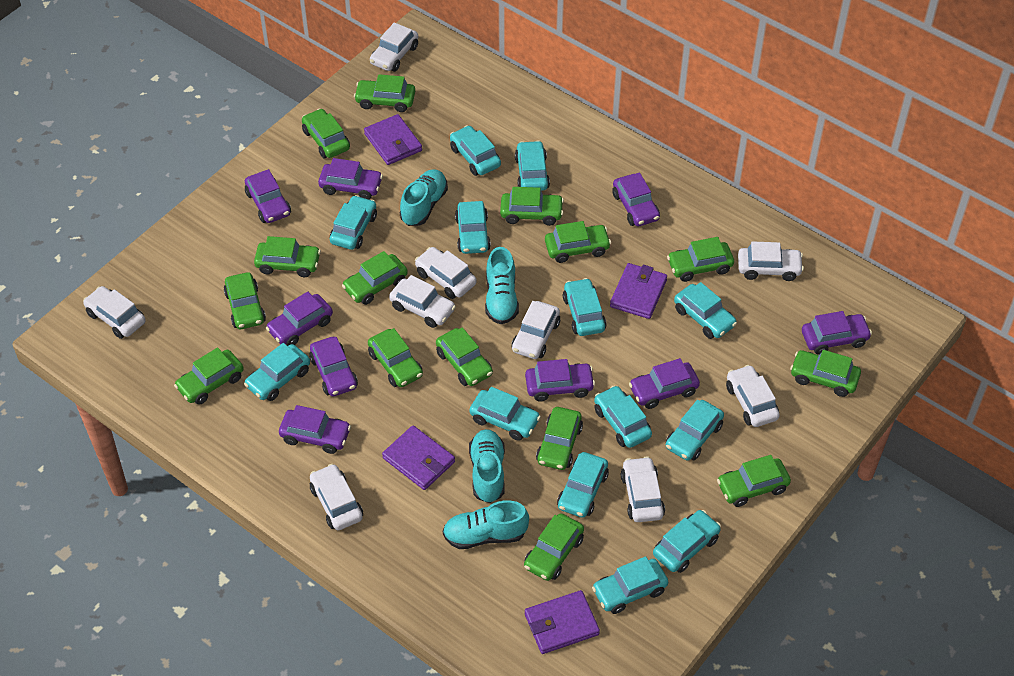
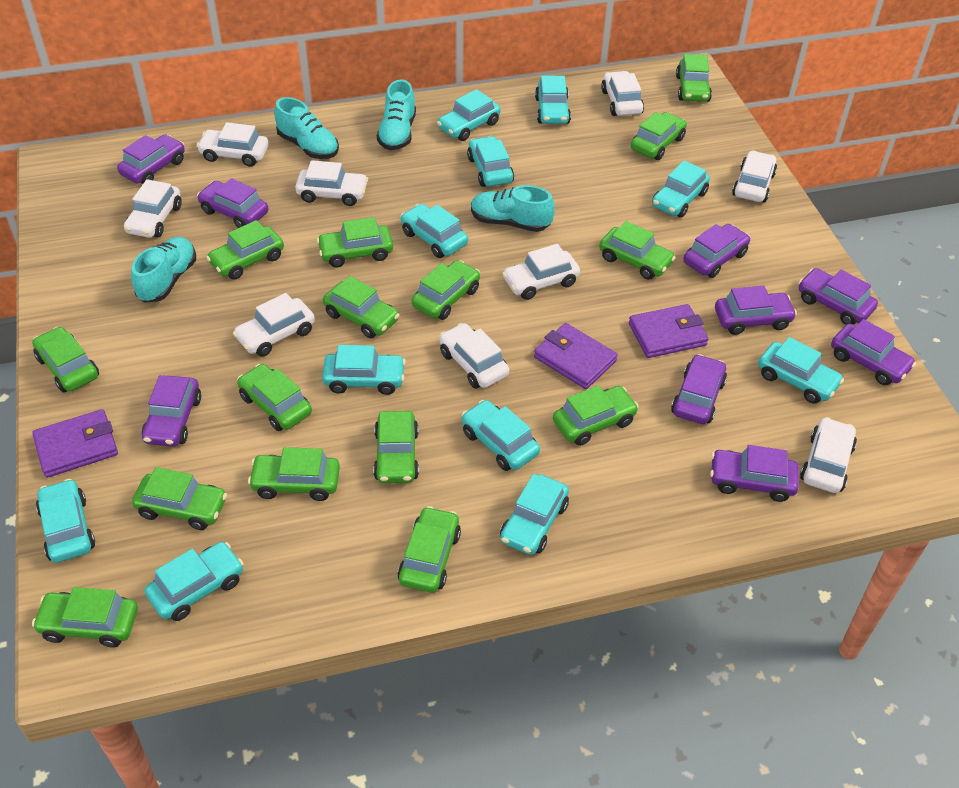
purple wallet: [364,114,422,165] [382,425,455,490] [525,590,600,654] [610,263,667,319] = 4 -> [32,409,118,478] [534,323,618,389] [629,304,709,358] = 3
turquoise car: [244,343,310,401] [330,195,377,250] [450,125,501,176] [455,201,491,254] [469,387,541,441] [515,141,550,191] [557,452,609,518] [563,278,606,336] [592,556,668,614] [594,386,652,448] [653,510,721,573] [666,400,724,461] [674,282,737,339] = 13 -> [36,479,95,563] [145,542,244,621] [322,345,406,395] [400,204,468,258] [437,89,501,141] [461,400,540,471] [467,136,514,187] [500,474,569,555] [535,76,571,124] [652,160,710,218] [758,337,844,404] = 11

